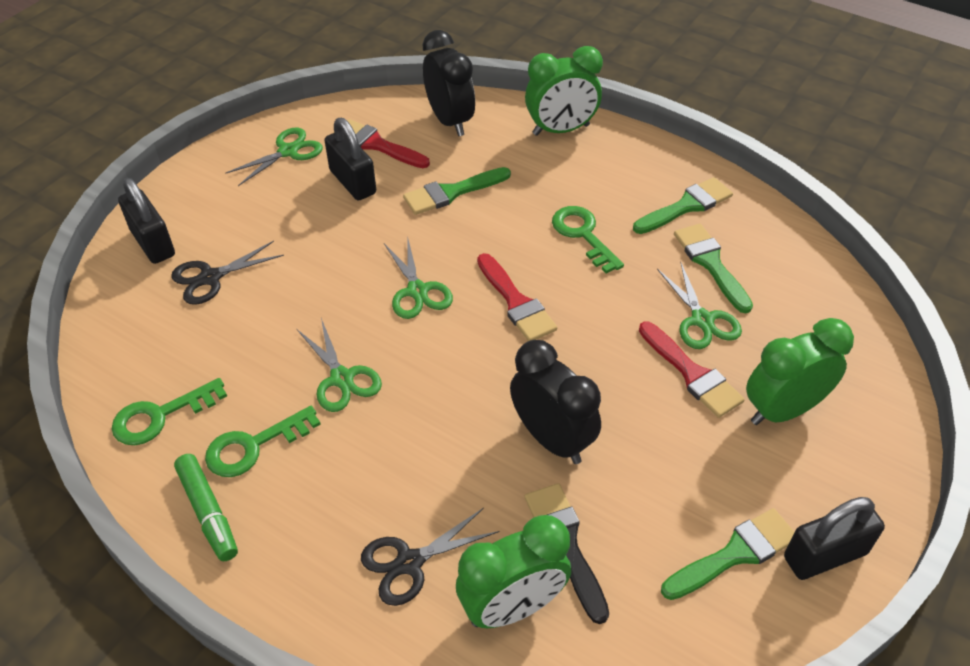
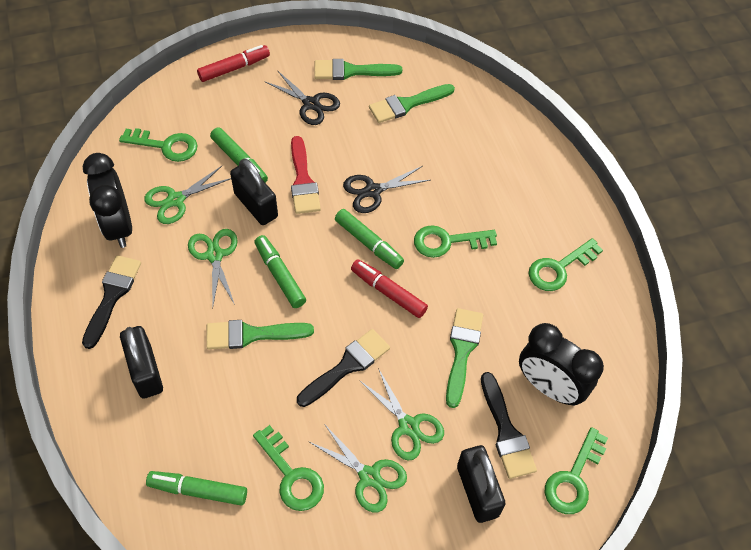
black brush: [525,483,609,624] = 1 -> [82,255,141,349] [297,329,390,407] [481,372,537,479] = 3
green clock: [456,515,571,628] [525,46,603,136] [746,318,854,425] = 3 -> none = 0
green key: [112,378,227,445] [205,406,321,477] [552,206,624,273] = 3 -> [119,128,197,162] [253,425,324,511] [414,225,497,258] [529,238,603,291] [544,427,608,514] = 5
green marker: [174,454,238,561] = 1 -> [146,471,247,506] [210,127,268,183] [254,235,306,308] [335,209,404,269] = 4
red brush: [347,119,430,168] [477,253,557,341] [639,321,745,418] = 3 -> [291,136,321,214] = 1
red marker: none = 0 -> [197,45,270,82] [351,259,428,318] = 2

